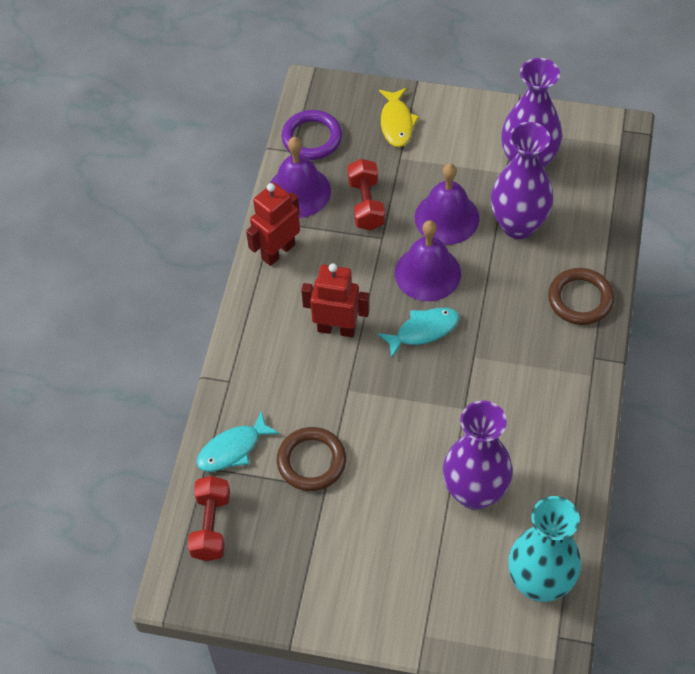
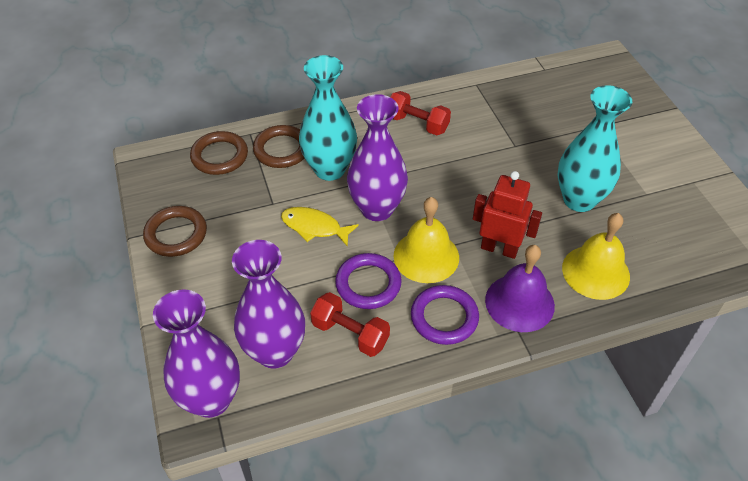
brown ring: [277,427,346,491] [548,268,614,325] = 2 -> [143,206,207,257] [190,131,248,175] [253,125,304,168] = 3
purple bell: [270,137,331,218] [395,220,461,301] [415,164,480,245] = 3 -> [485,245,555,332] = 1
purple ring: [281,110,342,160] = 1 -> [335,253,402,309] [411,285,479,345] = 2
red robot: [246,183,300,266] [301,263,370,337] = 2 -> [473,171,542,259] = 1
turquoise fish: [196,411,280,472] [378,308,459,358] = 2 -> none = 0
turquoise vase: [509,496,581,602] = 1 -> [299,55,357,181] [558,85,632,212] = 2
yellow bell: none = 0 -> [393,197,459,283] [562,213,630,300] = 2

